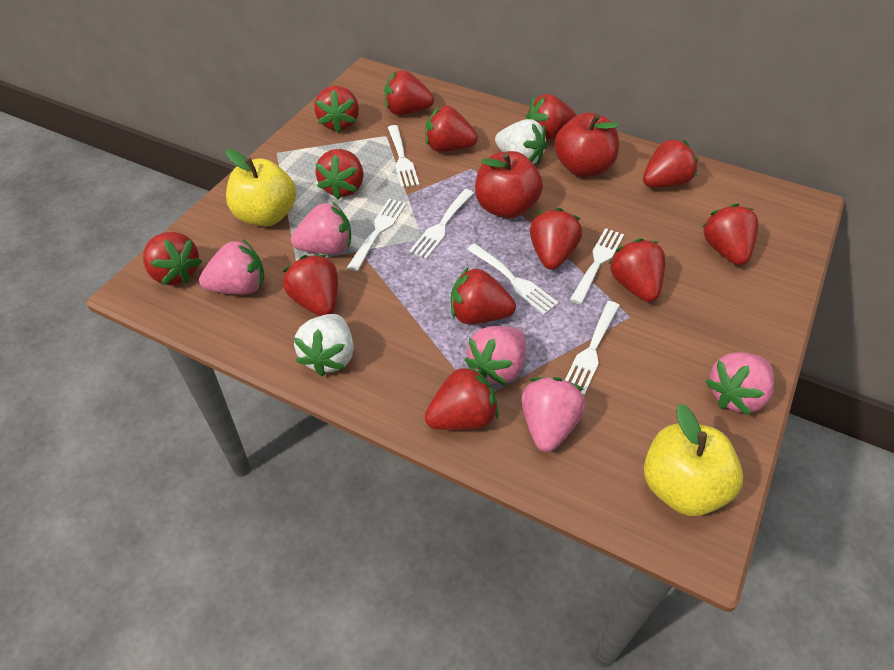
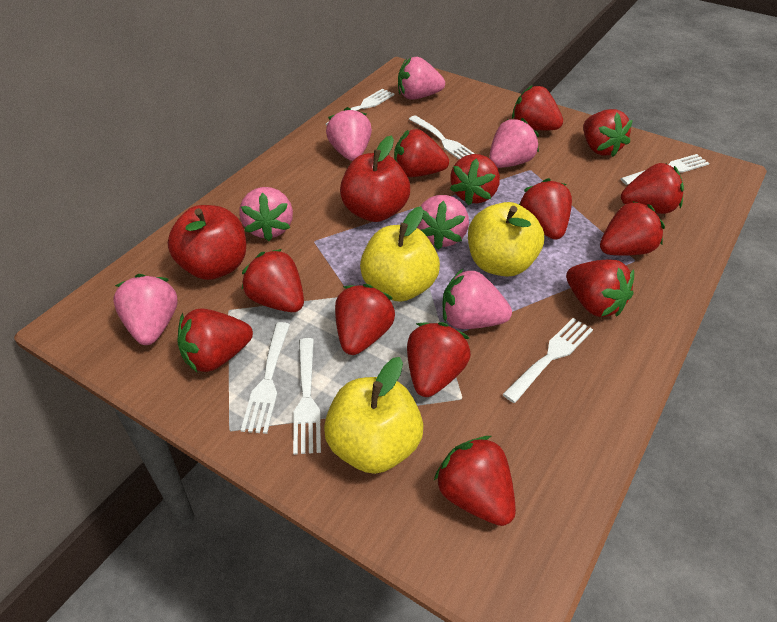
pink strawberry: [199,240,264,295] [291,202,351,254] [464,326,526,385] [521,377,585,452] [705,352,774,415] = 5 -> [113,274,178,345] [239,187,293,241] [326,107,372,161] [398,57,445,100] [417,195,469,249] [443,269,512,329] [489,118,539,168] = 7
white strawberry: [294,314,354,376] [495,119,547,165] = 2 -> none = 0
yellow apple: [226,149,296,226] [644,404,743,516] = 2 -> [324,357,423,474] [360,207,440,302] [468,202,544,277] = 3

